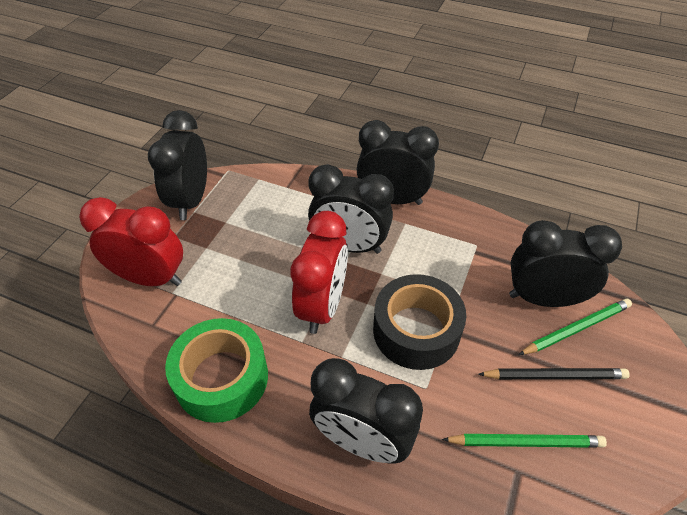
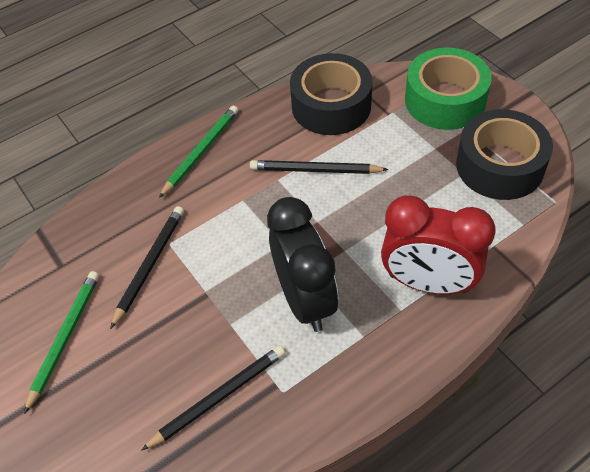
black clock: [148,110,207,220] [308,164,394,254] [309,358,423,463] [357,120,439,205] [509,220,622,307] = 5 -> [267,197,338,332] = 1
black pencil: [478,368,630,380] = 1 -> [110,206,184,329] [141,345,285,451] [250,160,389,174] = 3
black tape: [373,274,466,370] = 1 -> [290,53,373,135] [456,109,553,200] = 2
red clock: [79,197,183,286] [290,211,348,334] = 2 -> [381,195,496,294] = 1

